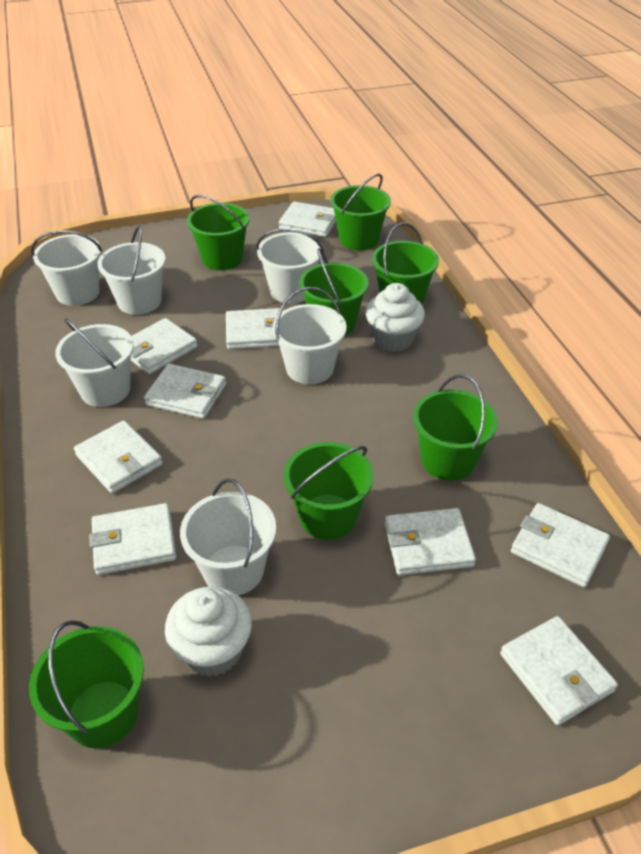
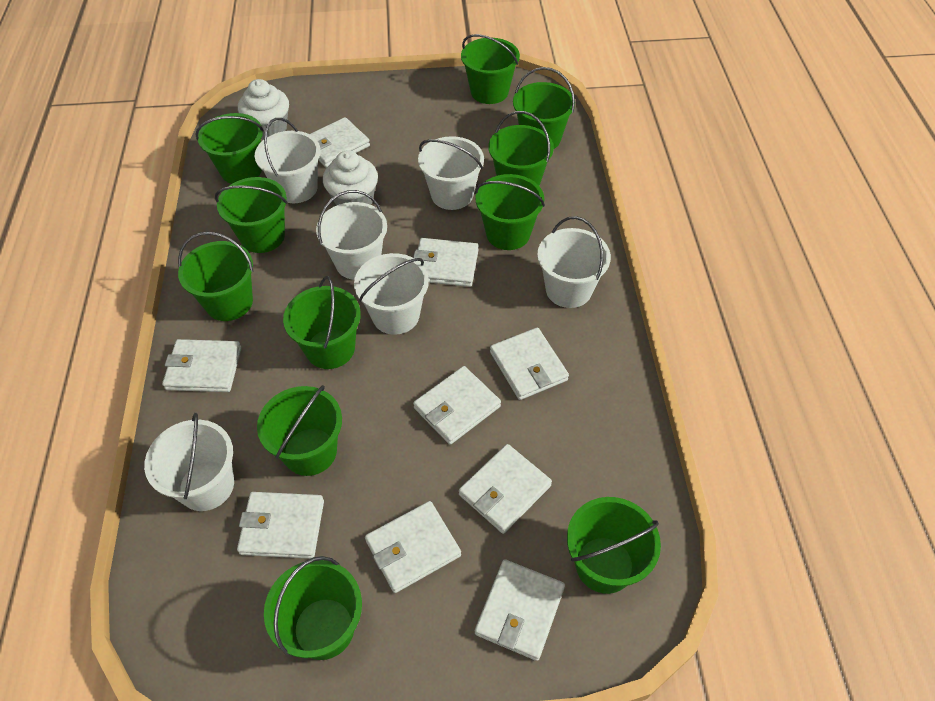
green bucket: [29,620,144,748] [187,195,250,270] [284,442,374,540] [299,248,369,335] [330,174,391,250] [372,223,439,304] [413,375,498,481] = 7 -> [178,232,253,321] [196,113,264,184] [215,177,287,253] [257,385,342,476] [264,556,362,660] [283,276,361,369] [461,34,520,104] [475,174,545,250] [488,111,554,186] [513,67,575,149] [567,497,661,594] = 11

